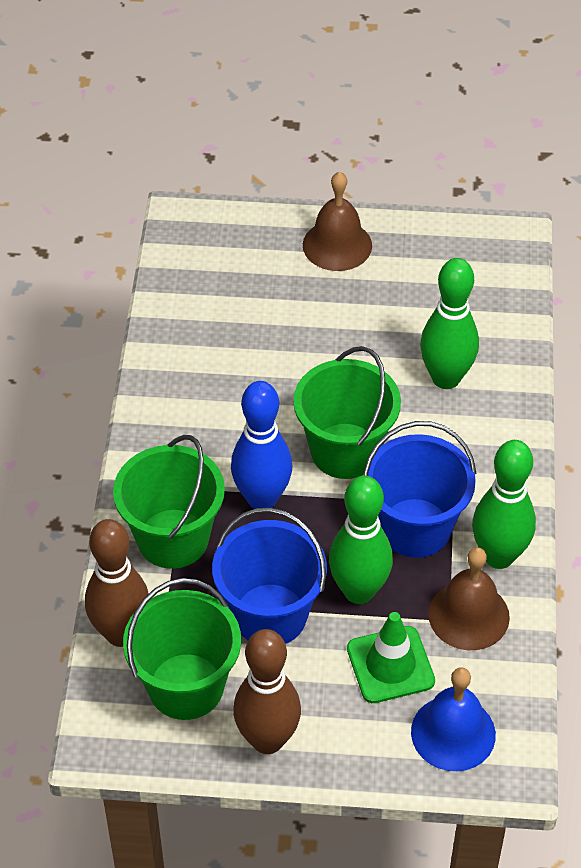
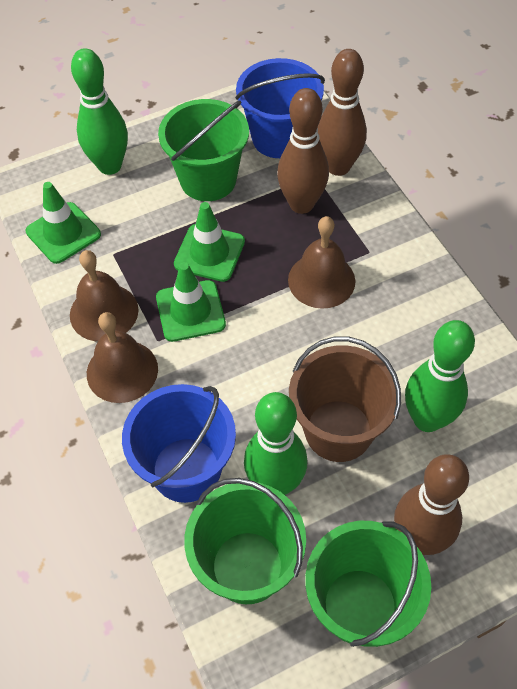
blue bell: [411,667,496,771] = 1 -> none = 0
blue bowling pin: [231,381,292,509] = 1 -> none = 0
brown bell: [303,171,372,271] [428,547,510,650] = 2 -> [70,250,138,341] [87,312,158,403] [288,216,355,309] = 3
brown bowling pin: [85,519,149,647] [233,629,301,754] = 2 -> [277,88,329,214] [318,49,367,176] [394,454,469,555] = 3
brown bucket: none = 0 -> [289,336,401,462] = 1
green traffic cone: [347,612,435,703] = 1 -> [26,182,101,264] [156,262,226,342] [174,202,245,282] = 3

